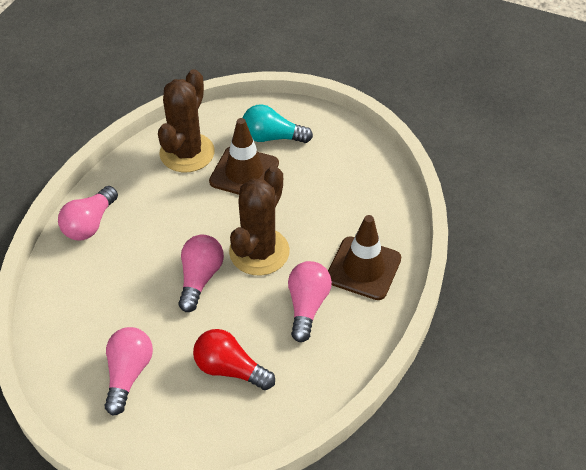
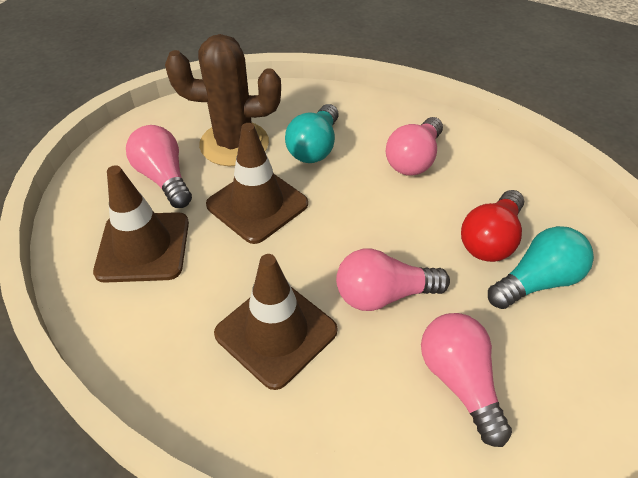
brown cactus: [158,69,215,172] [229,166,290,276] = 2 -> [165,34,281,166] = 1
brown traffic cone: [209,118,279,195] [328,215,401,300] = 2 -> [93,165,189,283] [206,123,308,244] [214,254,337,390] = 3
turquoise light bulb: [243,104,313,143] = 1 -> [285,104,339,163] [488,226,594,309] = 2

